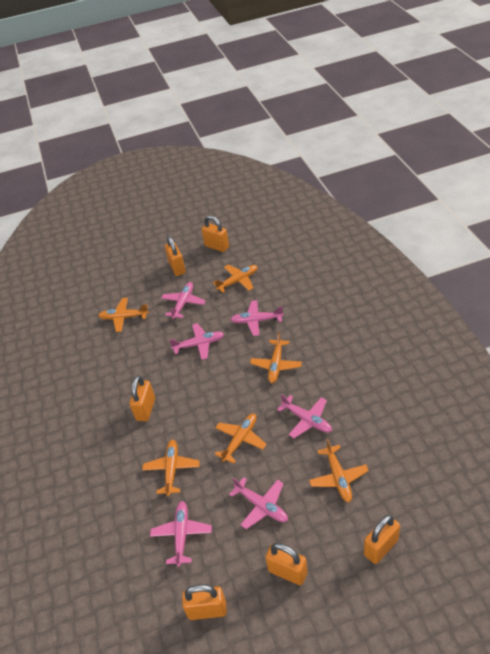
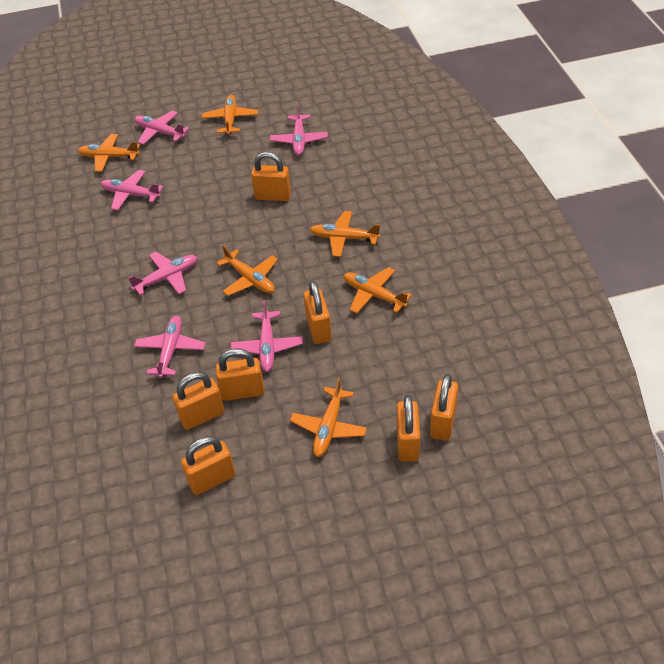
orange padlock: [130,376,155,421] [165,236,186,276] [182,584,227,620] [201,215,229,252] [265,543,307,585] [364,515,400,564] = 6 -> [173,372,224,430] [181,436,235,495] [216,349,264,401] [251,152,291,201] [303,281,332,344] [397,395,420,462] [430,374,458,441] = 7

